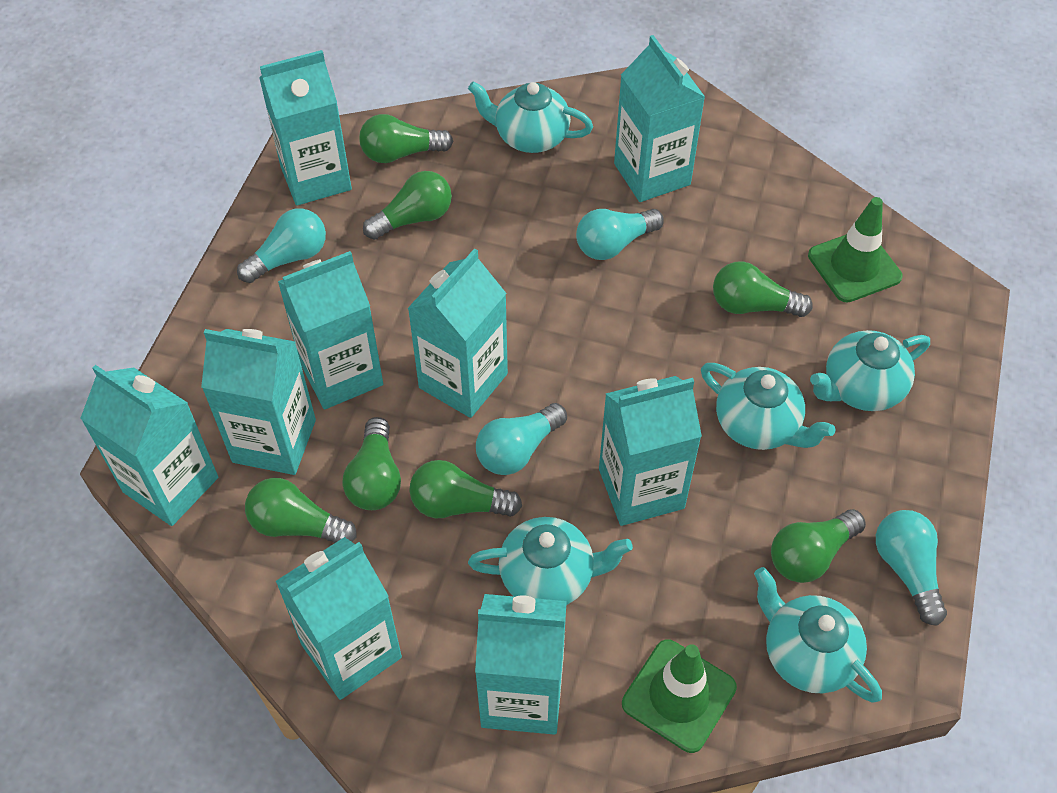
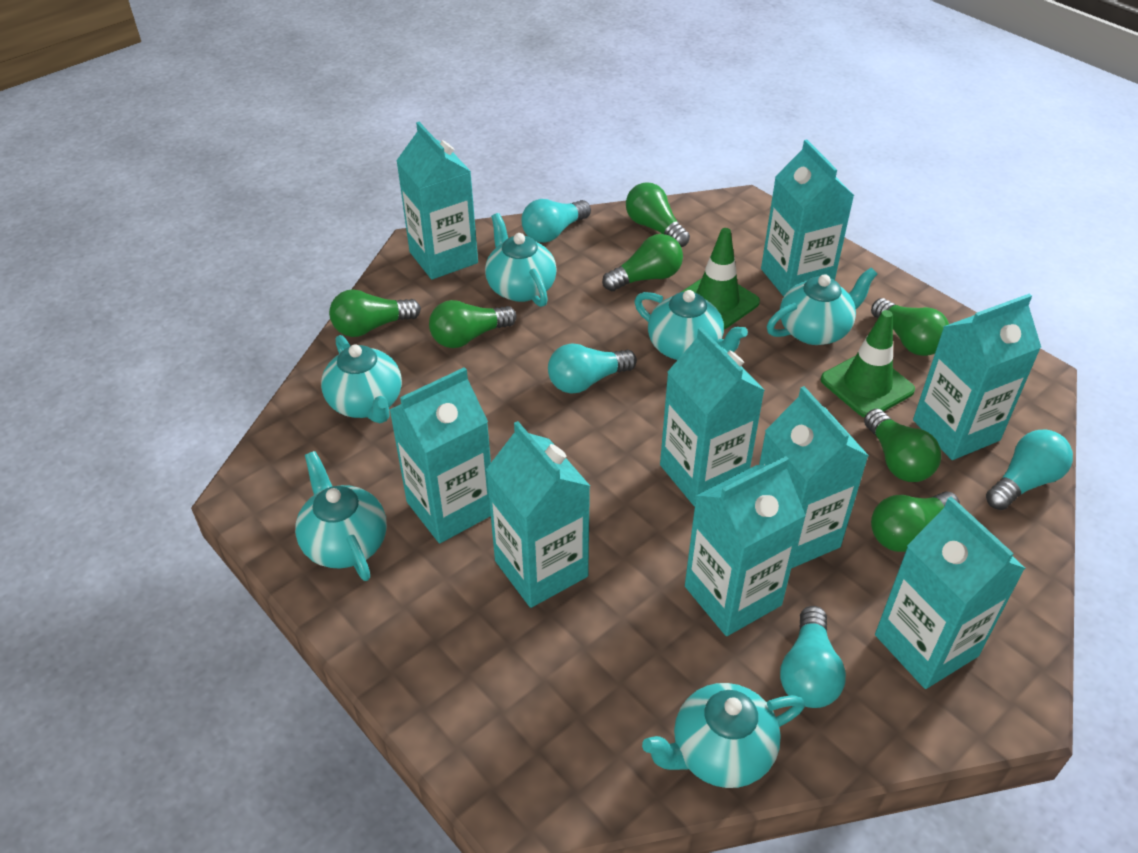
turquoise teapot: [468,81,593,153] [468,517,633,605] [701,363,835,450] [754,567,882,703] [810,330,930,411] = 5 -> [295,451,387,581] [321,335,402,423] [485,213,557,307] [635,290,748,360] [642,683,805,788] [767,268,877,345] = 6

